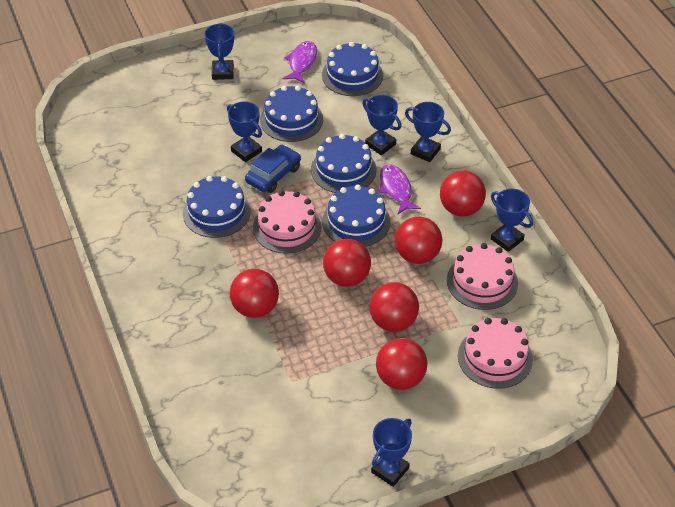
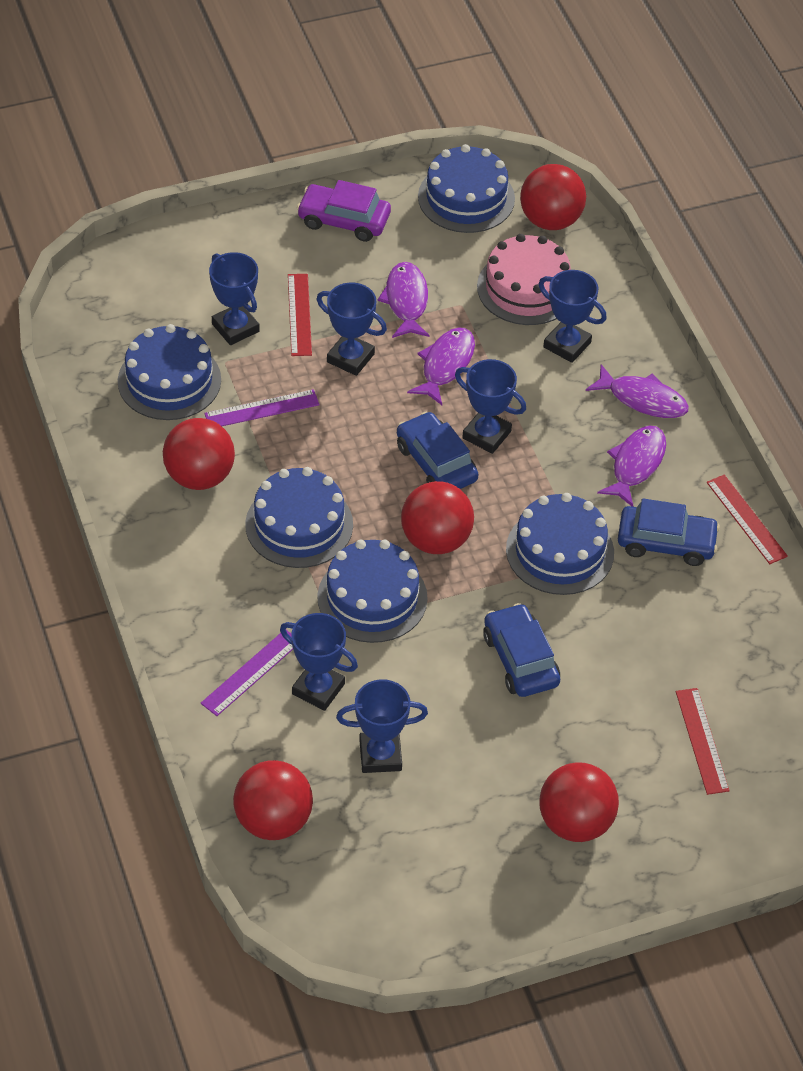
blue car: [245,145,301,193] = 1 -> [397,412,478,489] [483,603,560,697] [618,499,720,566] = 3
pink cake: [253,190,321,254] [447,243,518,310] [458,318,533,389] = 3 -> [477,234,571,325] = 1
purple car: none = 0 -> [297,180,391,242] = 1
purple fish: [283,41,317,83] [379,164,421,215] = 2 -> [377,262,430,338] [407,327,475,405] [586,364,689,418] [597,425,666,507] = 4
purple ruler: none = 0 -> [201,630,293,716] [204,389,320,426] = 2
red ball: [230,269,279,318] [323,239,371,287] [370,282,419,332] [376,338,427,390] [395,216,442,264] [440,171,486,216] = 6 -> [163,418,235,490] [233,760,313,840] [401,481,474,554] [520,164,586,230] [539,762,619,842] = 5
red ruler: none = 0 -> [288,274,312,356] [676,688,730,795] [707,474,788,564] = 3

